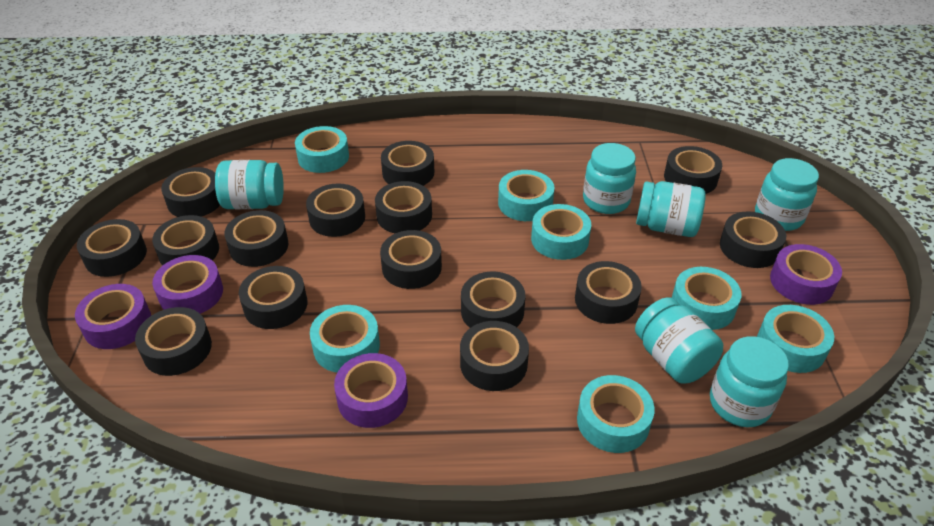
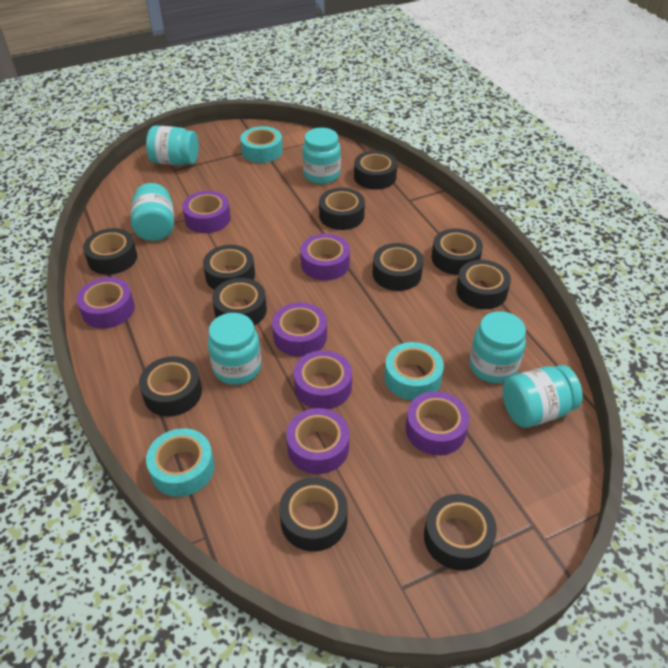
black tape: [77,219,147,277] [135,307,212,376] [152,215,219,266] [161,167,220,217] [224,210,288,267] [239,266,307,329] [306,184,365,237] [375,181,432,233] [380,230,442,289] [381,141,434,186] [460,321,529,391] [461,271,525,328] [575,261,642,324] [664,146,722,194] [720,211,786,268] = 15 -> [83,228,137,275] [139,356,202,416] [203,245,255,290] [212,278,267,326] [279,477,348,551] [319,188,365,230] [354,151,397,190] [372,243,423,291] [424,494,497,571] [432,228,483,275] [456,260,511,309] = 11
purple tape: [75,284,151,349] [152,255,223,314] [334,353,408,428] [770,244,842,305] = 4 -> [76,277,135,329] [182,191,231,233] [272,302,327,357] [286,408,349,474] [294,350,352,409] [301,234,350,281] [406,391,470,455] = 7
turquoise tape: [295,126,349,173] [310,305,380,372] [498,170,554,221] [531,204,591,260] [577,375,655,453] [672,267,741,330] [757,305,834,373] = 7 -> [146,428,215,497] [240,126,283,163] [384,342,444,400] = 3

